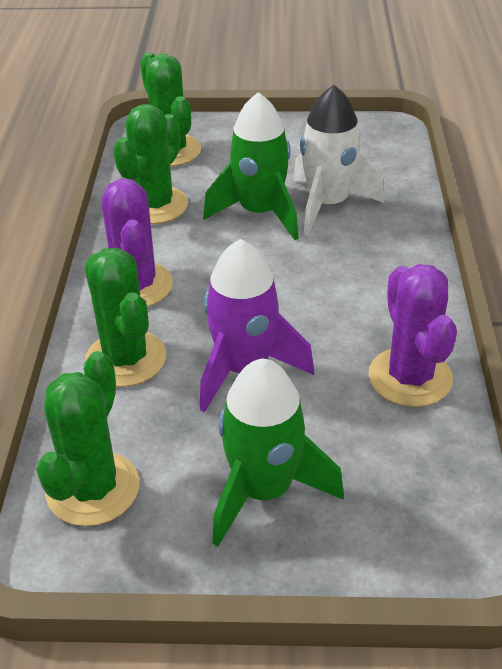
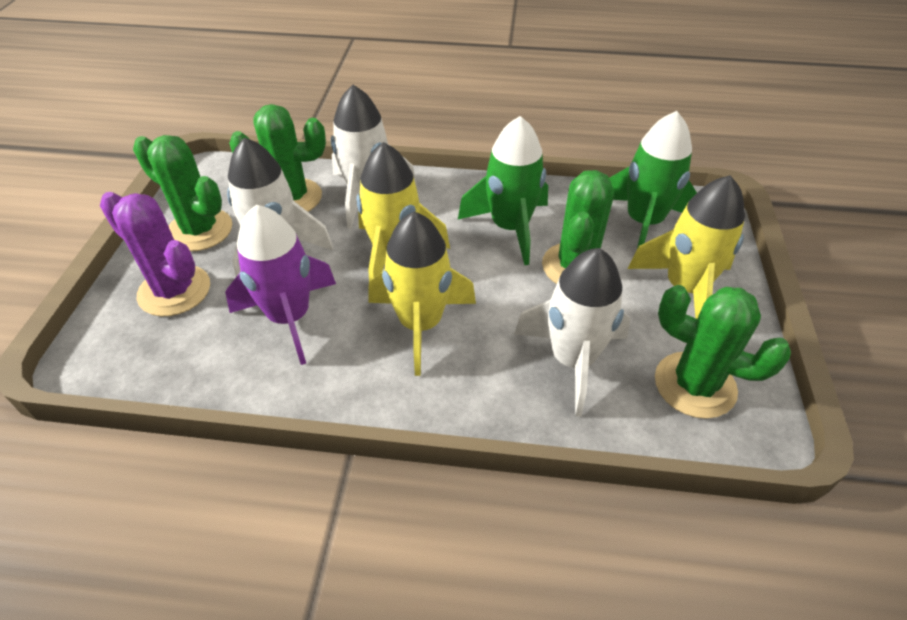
purple cactus: [101,179,173,307] [368,264,457,407] = 2 -> [100,192,210,316] = 1
white rocket: [293,85,384,236] = 1 -> [227,137,333,277] [331,85,418,229] [514,248,630,417] = 3
yellow rocket: none = 0 -> [357,142,450,282] [368,212,476,376] [628,175,745,319] = 3

